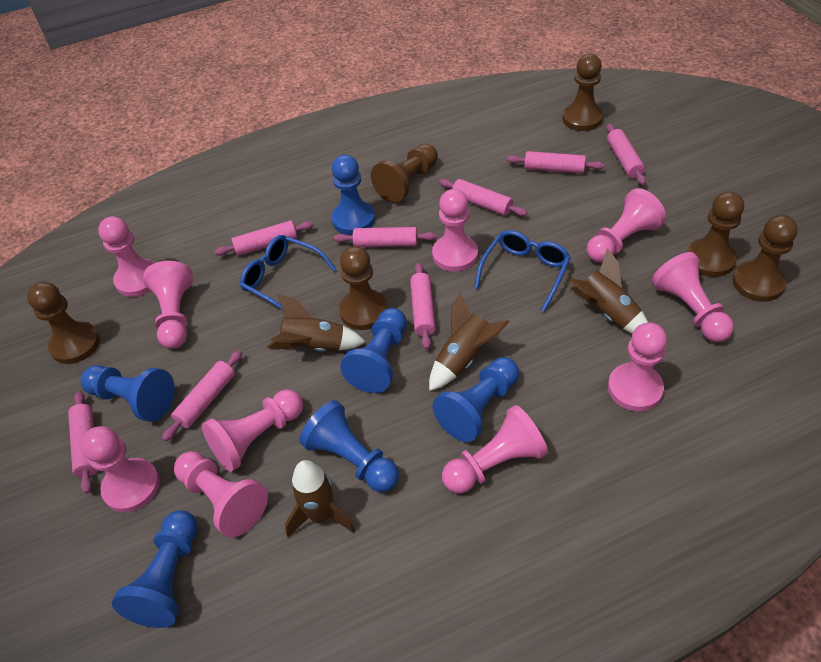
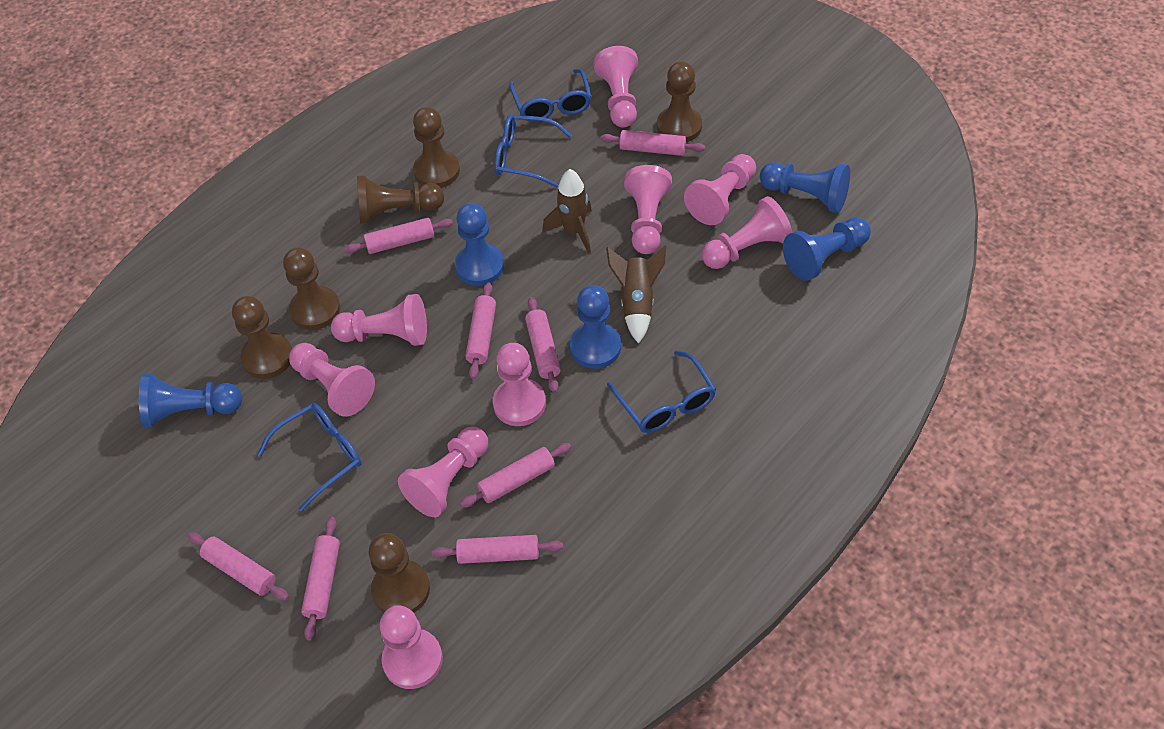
blue glasses: [240,235,336,310] [474,230,571,312] = 2 -> [257,403,362,511] [495,114,572,187] [509,69,592,122] [607,350,716,433] = 4
blue pawn: [80,365,175,422] [112,510,198,628] [299,400,399,492] [331,155,375,235] [340,308,407,393] [432,357,519,442] = 6 -> [139,374,242,427] [455,203,504,286] [570,285,621,369] [760,162,850,213] [783,217,871,281] = 5
brown rocket: [267,293,365,352] [285,460,356,537] [429,292,509,391] [570,248,648,333] = 4 -> [542,169,592,253] [606,246,666,344] = 2
pink pawn: [81,426,160,513] [98,216,155,297] [143,261,193,349] [174,451,268,537] [202,389,303,472] [432,189,478,272] [442,405,548,493] [587,188,666,263] [608,323,667,411] [652,252,734,342] = 10 -> [289,343,375,417] [331,294,427,346] [380,606,443,689] [398,427,488,517] [493,343,546,426] [594,46,638,127] [624,165,672,254] [684,154,756,225] [702,196,792,269] = 9

